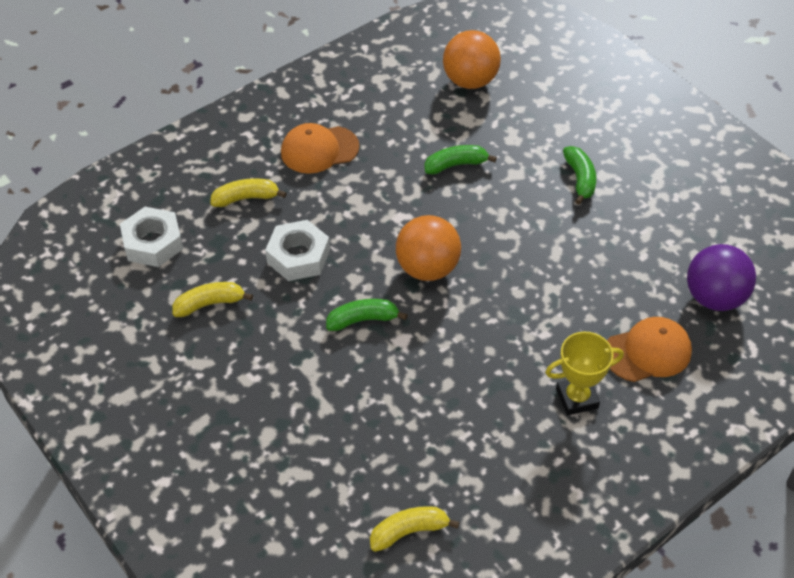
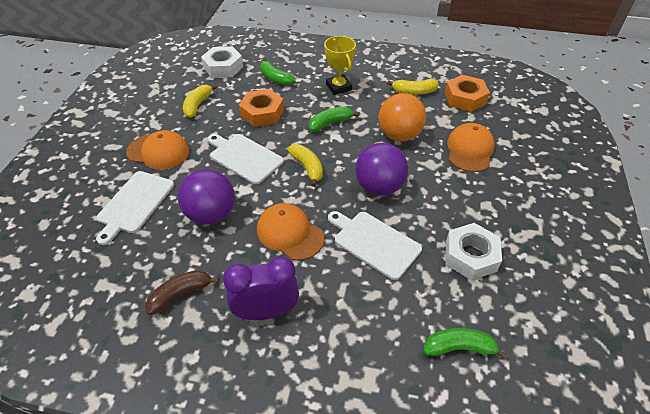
brown banana: none = 0 -> [145,270,220,315] = 1
orange ball: [396,215,461,281] [443,30,501,89] = 2 -> [378,93,426,141] = 1
orange cap: [281,123,359,174] [607,317,692,382] = 2 -> [126,130,189,170] [257,203,324,260] [447,123,495,172] = 3
orange nut: none = 0 -> [239,89,284,127] [444,75,490,112] = 2
purple ball: [687,244,756,311] = 1 -> [178,169,235,225] [355,143,408,196] = 2
purple clock: none = 0 -> [223,257,299,320] = 1
white cutting board: none = 0 -> [96,171,174,245] [208,134,284,184] [328,211,422,280] = 3

